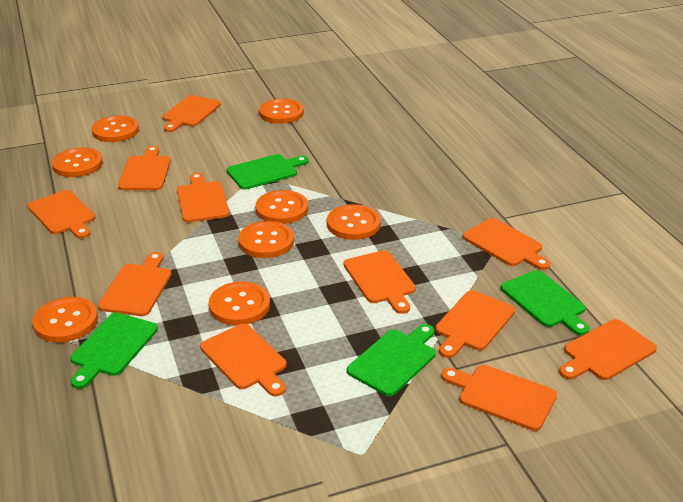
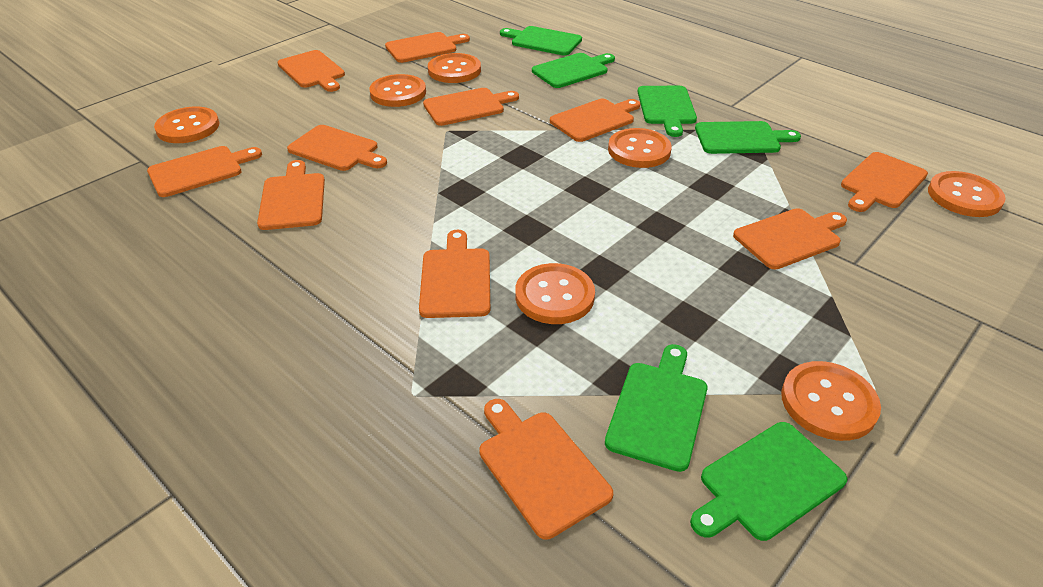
green cutting board: [71,313,158,389] [227,154,309,190] [347,324,436,396] [501,270,590,335] = 4 -> [500,26,582,56] [532,53,615,88] [605,344,707,472] [638,86,697,137] [690,422,847,541] [695,121,801,154] = 6
orange button: [33,297,98,343] [52,147,103,177] [91,116,139,142] [209,281,270,326] [238,221,294,258] [255,190,308,224] [259,99,304,124] [327,204,381,240] = 8 -> [154,107,219,143] [369,74,426,107] [428,53,481,83] [515,263,595,324] [608,128,672,168] [781,361,881,441] [928,171,1006,217] = 7

